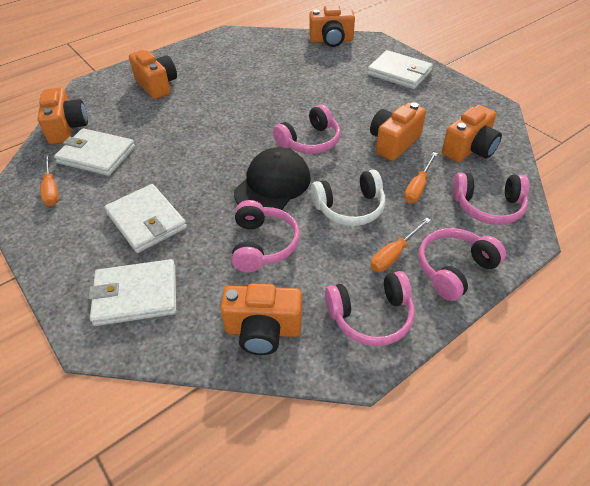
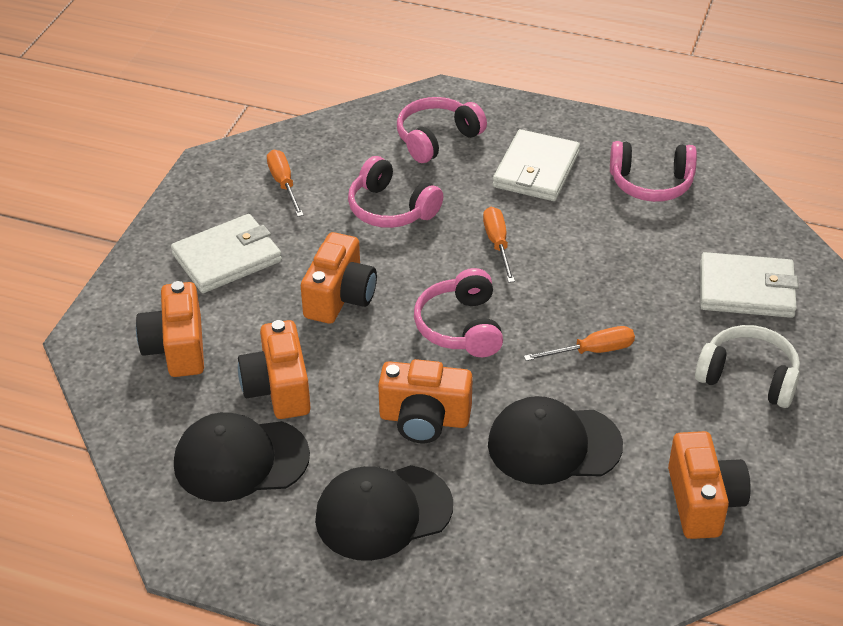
black cap: [234,147,311,210] = 1 -> [174,412,310,502] [315,465,453,561] [488,396,623,485] = 3
orange camera: [37,88,88,144] [129,50,177,99] [220,284,302,355] [309,5,355,47] [370,102,426,161] [442,105,502,162] = 6 -> [136,281,204,377] [238,320,311,419] [301,232,377,324] [378,359,473,443] [668,431,751,539] = 5
pink headphones: [232,200,300,272] [273,105,341,154] [325,271,414,346] [418,228,506,301] [452,173,529,225] = 5 -> [348,156,443,228] [397,97,487,163] [414,268,503,357] [610,141,697,202] = 4
white wallet: [54,128,135,176] [89,259,176,326] [105,184,187,253] [367,50,433,89] = 4 -> [171,214,282,293] [492,129,580,201] [700,252,799,318] = 3

